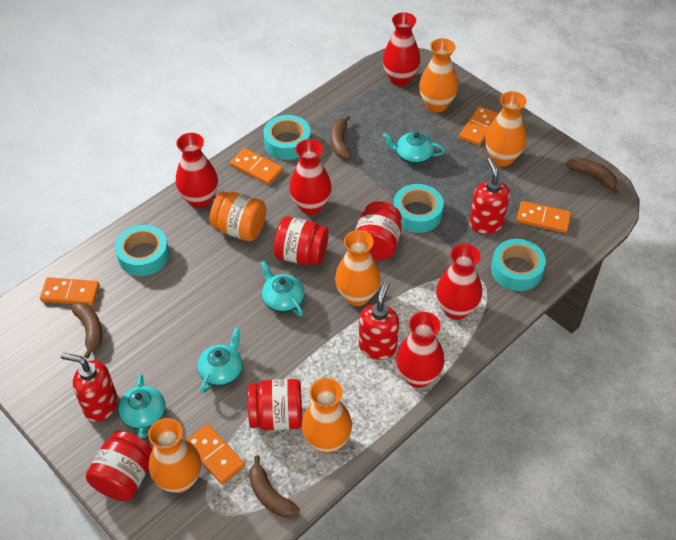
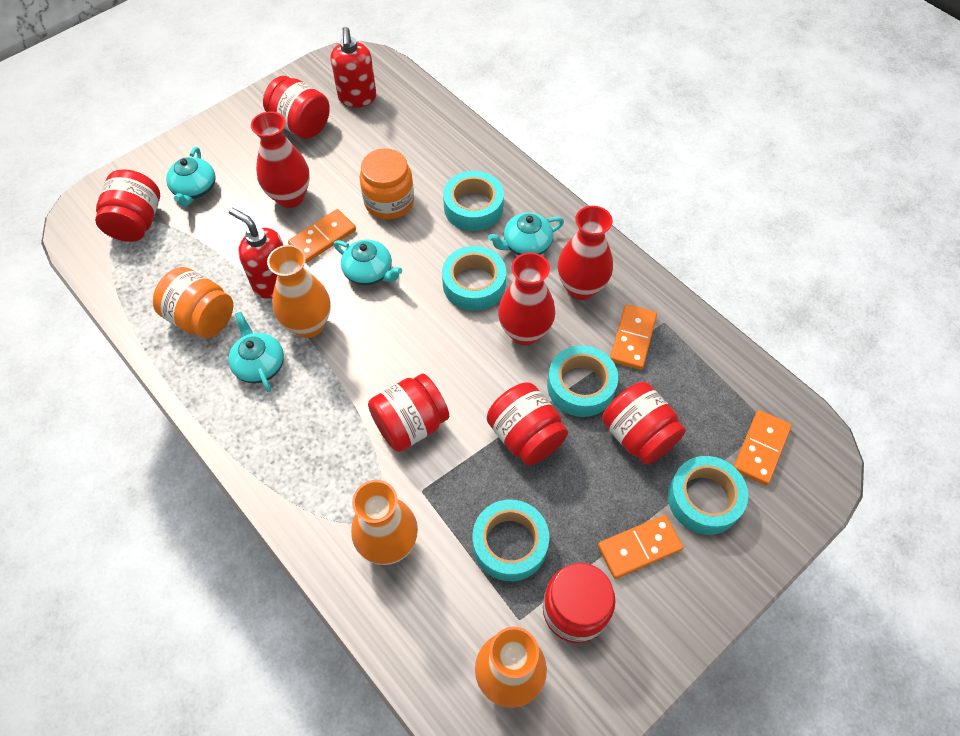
brown banana: [71,302,103,358] [249,456,300,518] [330,115,351,159] [566,157,618,194] = 4 -> none = 0
orange domino: [40,277,99,305] [187,424,245,484] [230,148,283,185] [459,106,499,146] [516,201,571,233] = 5 -> [288,209,356,263] [598,515,683,579] [610,304,657,370] [734,410,792,485] = 4
orange jar: [210,191,266,241] = 1 -> [153,267,233,338] [359,148,414,220] = 2
orange vase: [148,418,201,493] [301,378,352,454] [335,230,381,306] [419,38,458,113] [485,91,527,167] = 5 -> [267,245,331,338] [351,480,418,565] [475,627,547,708] = 3
red jar: [86,430,152,501] [248,379,302,430] [274,216,329,265] [355,201,401,260] = 4 -> [95,169,160,242] [263,76,330,139] [368,373,449,452] [487,382,568,465] [543,563,615,643] [602,382,686,465] = 6
red soap dispenser: [61,353,118,422] [359,282,399,360] [469,158,510,234] = 3 -> [229,208,283,298] [331,27,377,107] = 2
red vase: [176,133,218,208] [289,139,332,215] [383,12,420,86] [396,312,444,388] [436,244,482,320] = 5 -> [251,111,310,208] [498,252,555,345] [558,206,613,300] = 3
turquoise tape: [115,225,170,276] [263,115,311,160] [393,184,444,233] [491,239,546,291] = 4 -> [442,246,506,311] [443,171,504,231] [472,499,549,581] [547,345,618,417] [668,456,748,535] = 5

